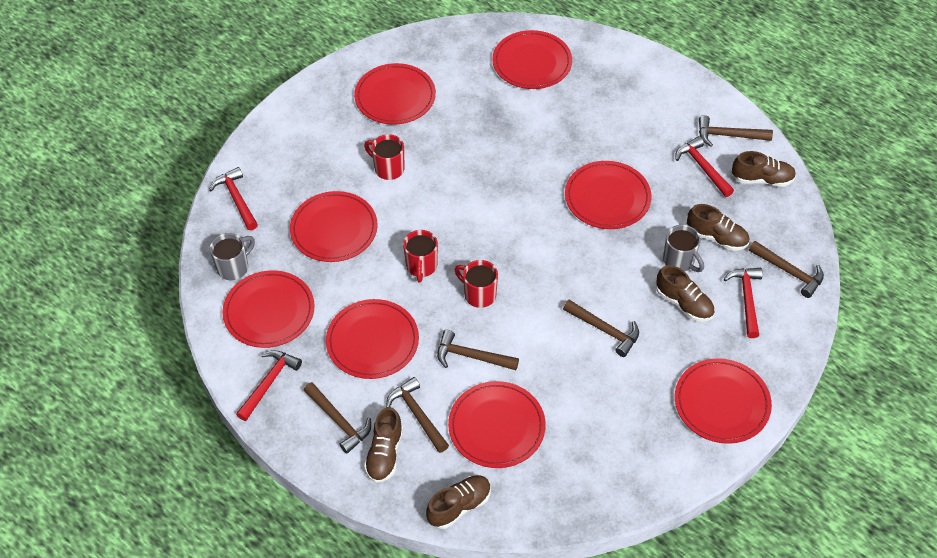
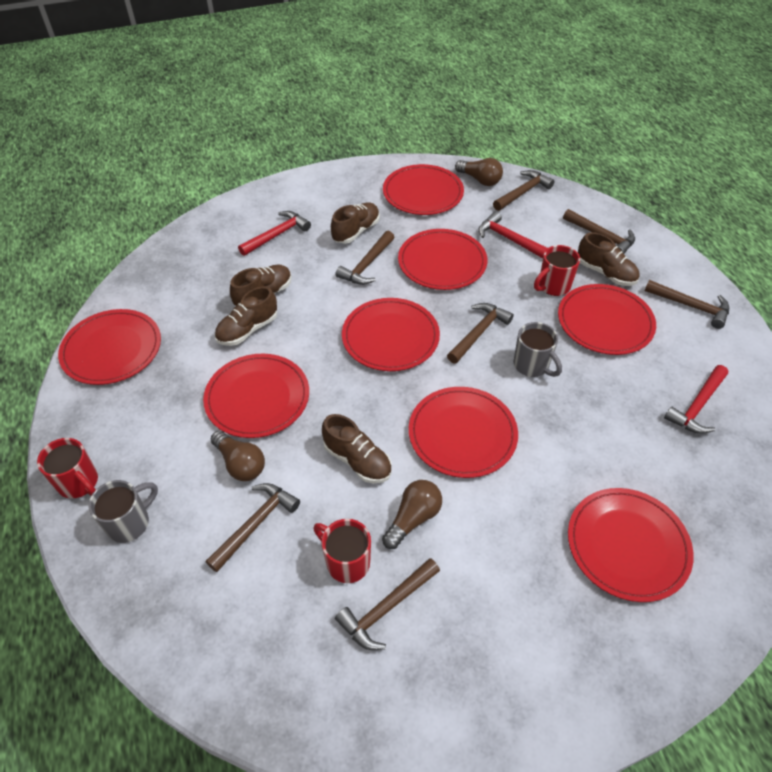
brown hammer: [304,382,371,454] [386,377,449,453] [437,330,519,370] [563,300,639,357] [699,115,773,147] [749,241,824,298] = 6 -> [206,483,300,572] [335,231,395,285] [335,558,440,650] [447,303,514,364] [493,170,555,211] [563,209,635,254] [644,280,729,329] = 7
brown light bulb: none = 0 -> [211,430,265,481] [382,480,442,549] [455,158,503,186] = 3
red hammer: [209,167,258,230] [236,350,302,421] [675,136,734,197] [724,268,763,338] = 4 -> [238,211,311,256] [479,211,548,258] [664,365,729,434] = 3

